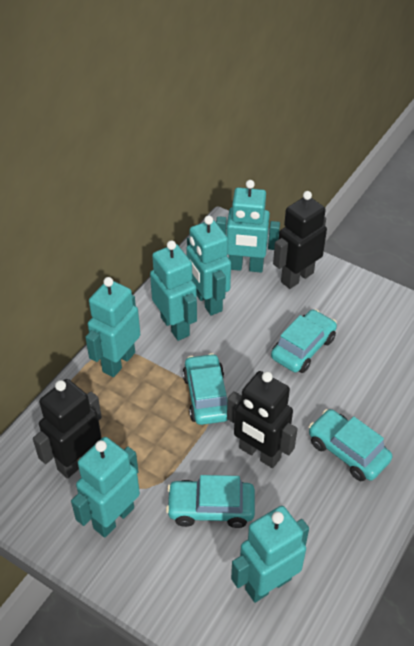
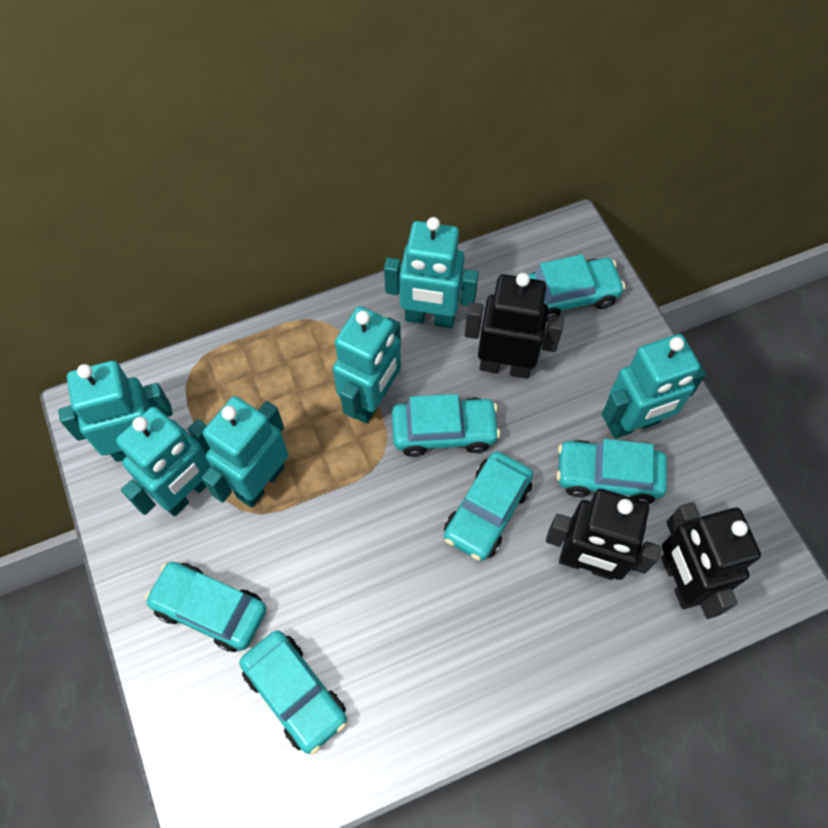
turquoise car: [166,475,255,528] [183,353,228,425] [271,309,337,373] [309,409,392,481] = 4 -> [145,562,267,652] [239,630,347,755] [392,394,500,457] [444,451,533,561] [528,254,625,321] [556,439,667,504] = 6

